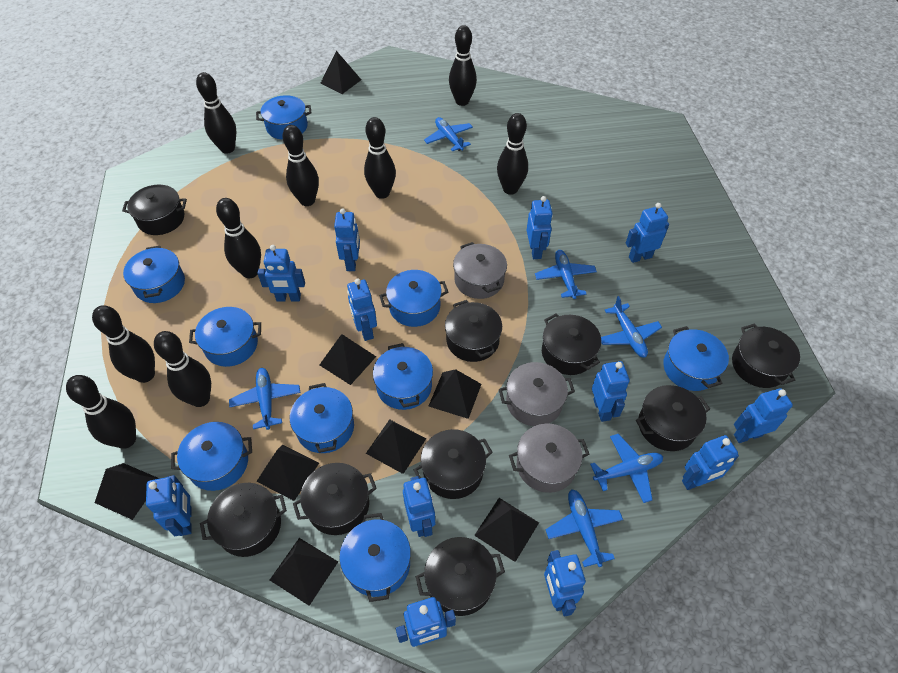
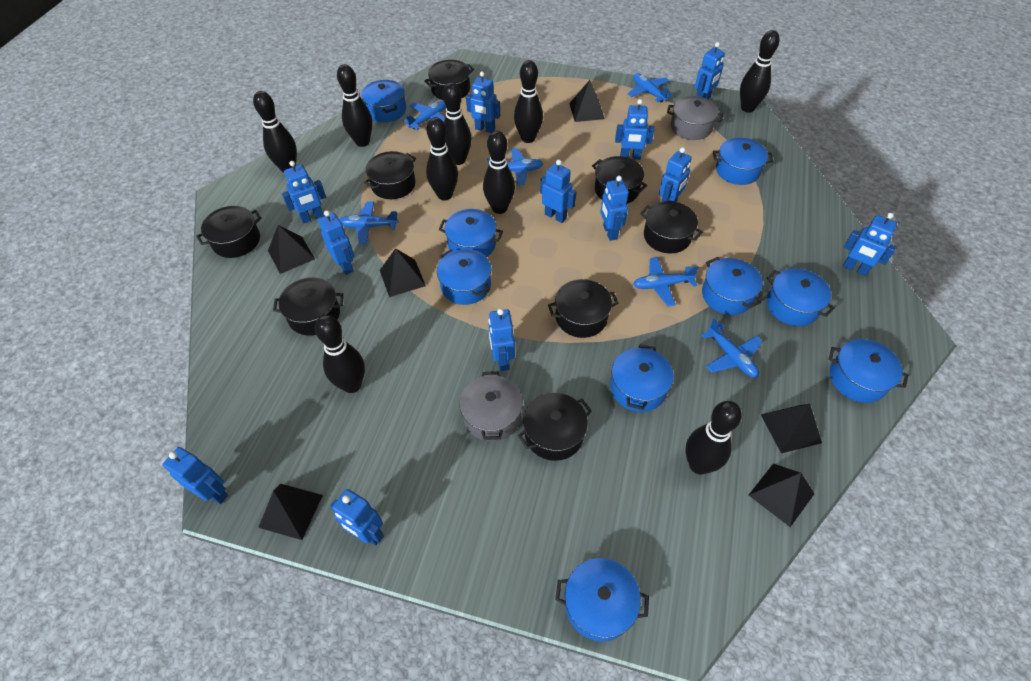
black pot: [122,185,187,235] [200,483,287,557] [293,463,377,535] [414,429,493,499] [415,537,505,616] [445,300,502,362] [542,313,601,375] [636,385,710,451] [732,323,800,388] = 9 -> [196,206,262,258] [273,278,344,335] [364,151,416,199] [424,60,474,100] [518,393,592,461] [548,279,618,338] [592,156,647,204] [640,201,703,254] = 8
black pyramid: [95,463,160,520] [256,444,319,501] [270,538,338,606] [320,51,361,94] [320,334,376,385] [366,419,426,474] [429,369,481,419] [474,498,539,562] = 8 -> [258,484,323,540] [268,225,315,274] [380,248,426,297] [569,80,605,122] [749,464,815,527] [761,404,822,453] = 6
grey pot: [453,242,507,299] [499,362,575,426] [509,423,589,493] = 3 -> [459,371,523,441] [667,96,723,140] = 2

